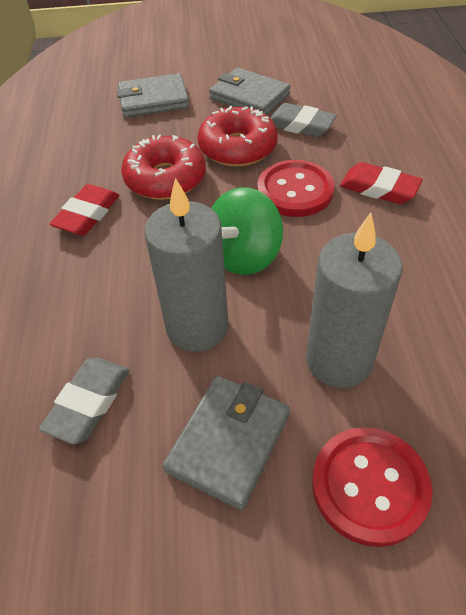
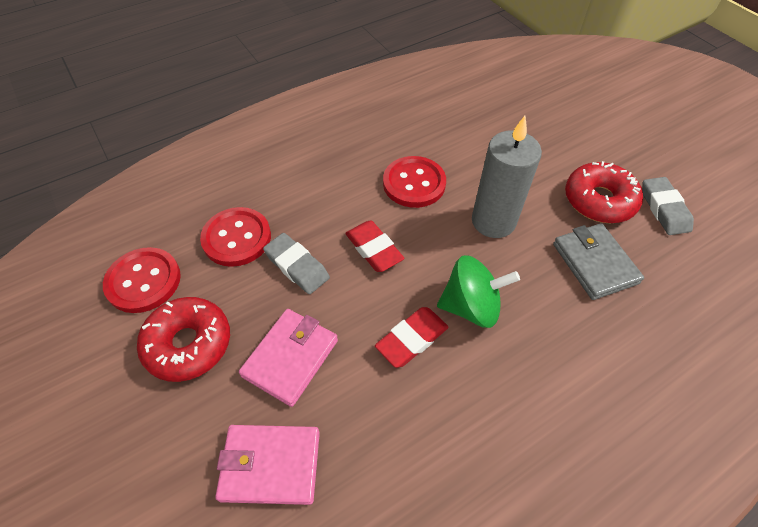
grey candle: [144,178,229,352] [306,213,403,388] = 2 -> [472,116,542,238] = 1
grey wallet: [117,73,189,118] [163,376,290,510] [209,68,291,115] = 3 -> [553,223,644,300] = 1
pink wallet: none = 0 -> [215,425,320,505] [239,309,338,407] = 2
red button: [257,160,335,217] [312,427,433,547] = 2 -> [103,247,181,313] [200,207,271,267] [383,156,446,208] = 3

